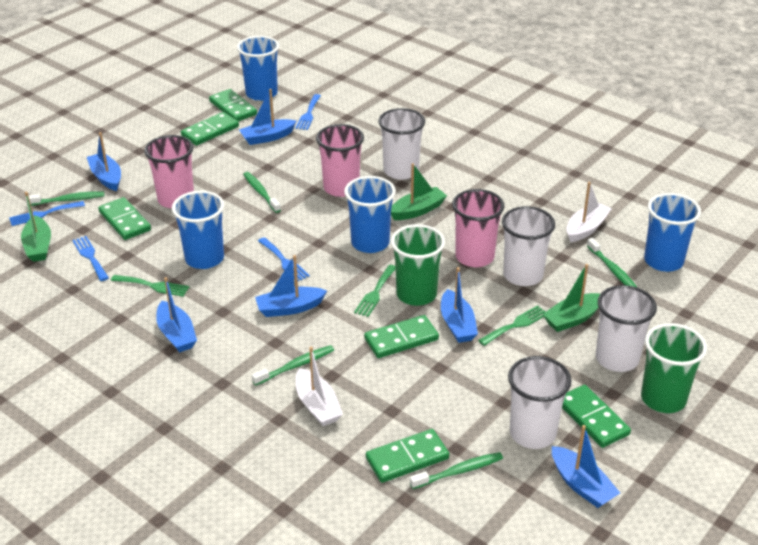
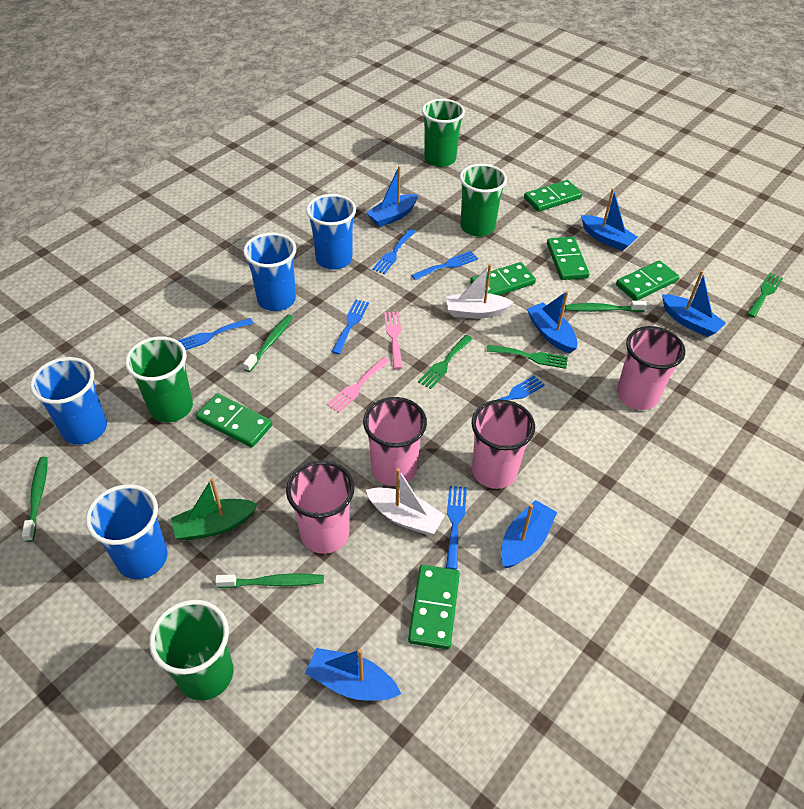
blue fork: [9,201,85,226] [72,236,109,281] [258,237,310,281] [296,94,321,130] = 4 -> [177,318,253,350] [332,299,369,354] [372,229,415,274] [411,251,478,280] [446,486,467,570] [473,376,545,414] = 6
green boat: [21,192,51,262] [391,163,447,220] [542,264,600,332] = 3 -> [171,478,257,541] = 1
green cup: [391,224,445,306] [641,323,707,413] = 2 -> [125,336,193,422] [149,600,233,701] [422,99,465,167] [460,164,507,237] = 4
green toothbrush: [26,191,105,206] [243,172,281,213] [252,345,334,386] [410,452,503,489] [587,238,638,288] = 5 -> [22,457,48,542] [215,573,324,588] [243,315,293,372] [565,301,647,312] = 4
pink cup: [144,135,194,209] [316,124,364,197] [452,189,504,267] = 3 -> [286,460,355,554] [363,397,427,486] [472,400,535,489] [617,326,685,410] = 4
pink fork: none = 0 -> [327,357,390,413] [384,311,403,369] = 2
white cup: [378,108,425,180] [502,206,555,286] [508,356,571,449] [596,285,657,372] = 4 -> none = 0

